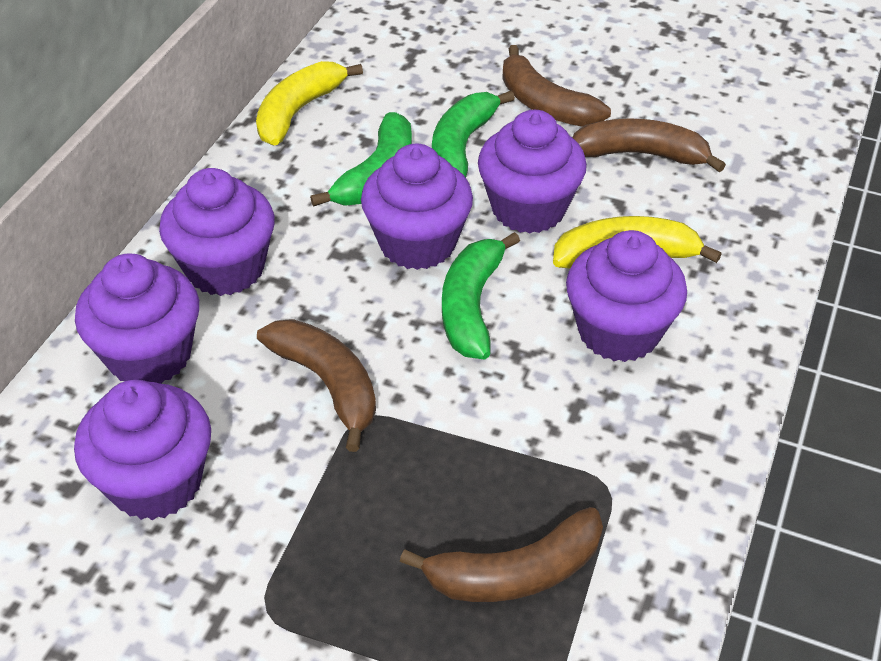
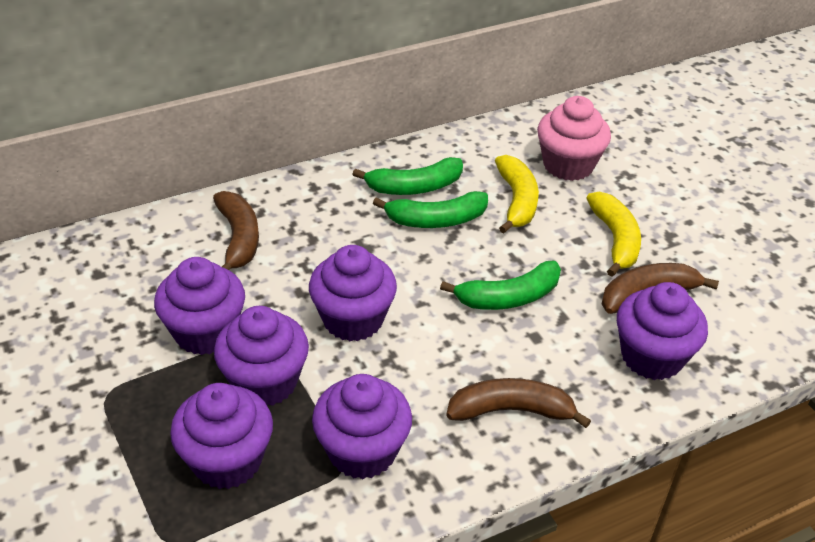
brown banana: [257,319,376,452] [400,507,603,602] [502,45,611,127] [572,118,726,172] = 4 -> [213,191,259,270] [446,378,591,428] [602,263,719,314] = 3
pink cupcake: none = 0 -> [537,96,611,181] = 1

